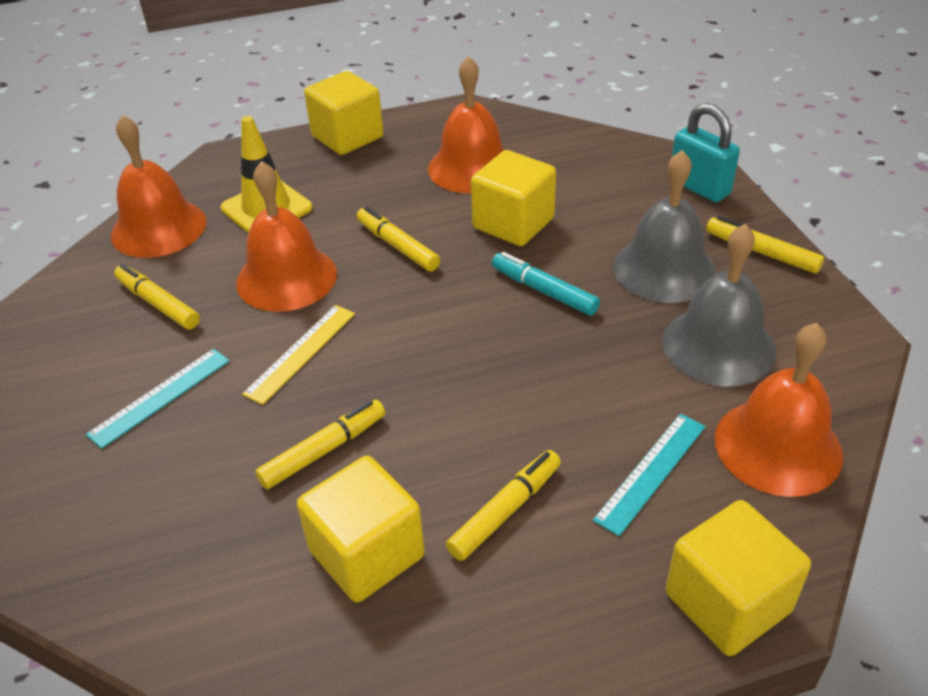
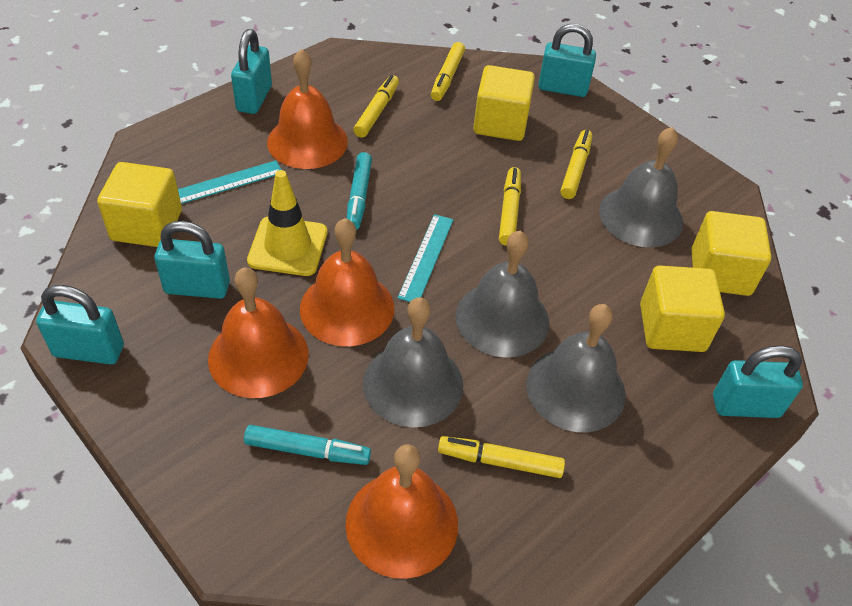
grey bell: [613,150,717,303] [662,224,777,387] = 2 -> [363,297,463,427] [455,231,549,357] [526,304,626,432] [599,127,683,247] = 4
turquoise marker: [492,252,600,316] = 1 -> [244,425,371,465] [347,152,372,230] = 2
turquoise padlock: [672,103,740,202] = 1 -> [36,285,124,364] [154,221,230,299] [231,29,272,114] [538,24,596,97] [713,345,803,418] = 5
yellow ruler: [242,305,355,405] = 1 -> none = 0

